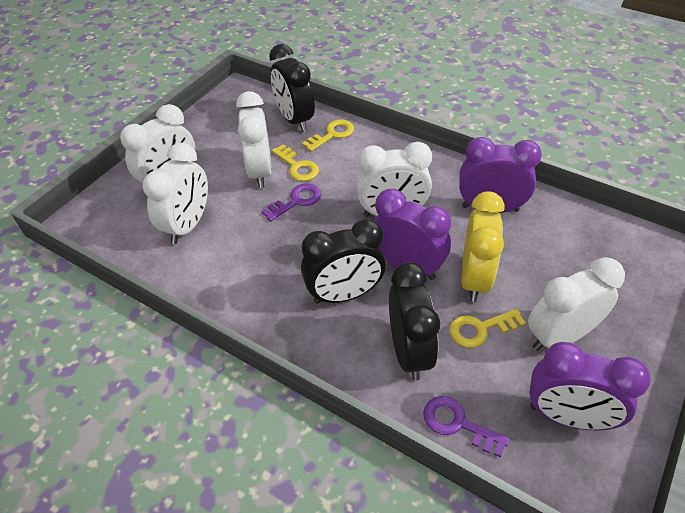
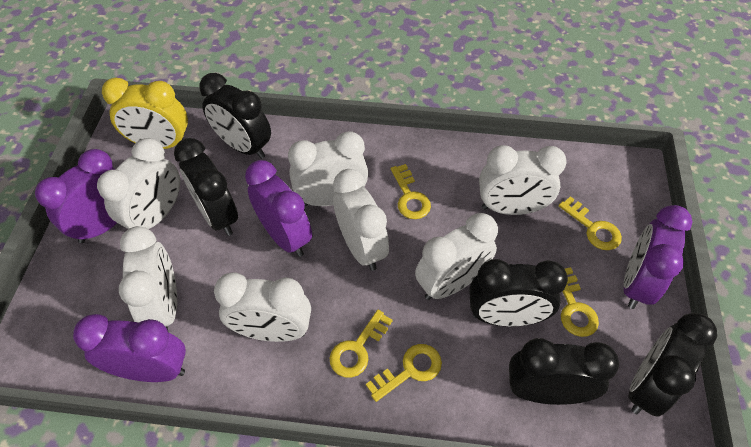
black clock: [269,44,315,132] [301,219,386,304] [389,262,440,381] = 3 -> [174,138,238,236] [199,73,271,159] [469,259,568,326] [509,338,619,405] [629,313,717,417] = 5
purple clock: [374,189,451,280] [459,137,542,213] [529,342,651,430] = 3 -> [35,149,117,243] [73,314,186,382] [245,160,312,257] [624,205,692,309] = 4
purple key: [262,183,321,222] [423,396,510,457] = 2 -> none = 0
white clock: [120,104,196,184] [142,143,208,244] [236,91,272,188] [356,142,432,217] [528,257,625,351] = 5 -> [97,138,180,229] [119,226,177,330] [214,273,311,342] [288,131,368,206] [333,169,389,271] [415,213,498,300] [479,145,567,215] = 7
yellow key: [272,144,319,181] [302,119,354,152] [450,309,526,348] = 3 -> [329,310,393,378] [366,344,442,402] [391,164,431,219] [559,196,622,250] [561,267,599,337] = 5

